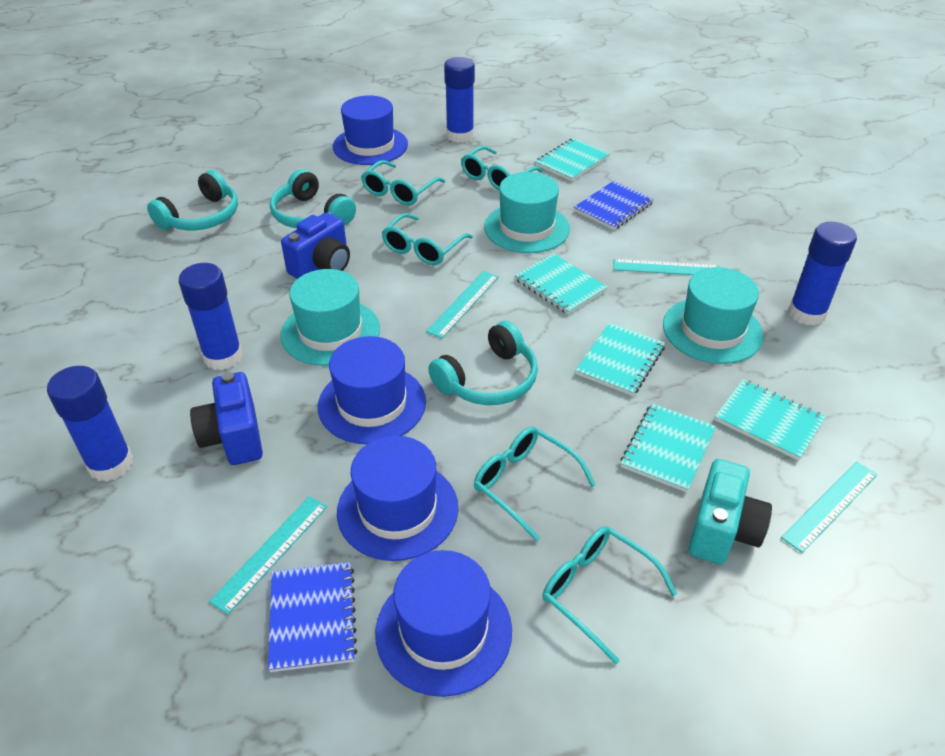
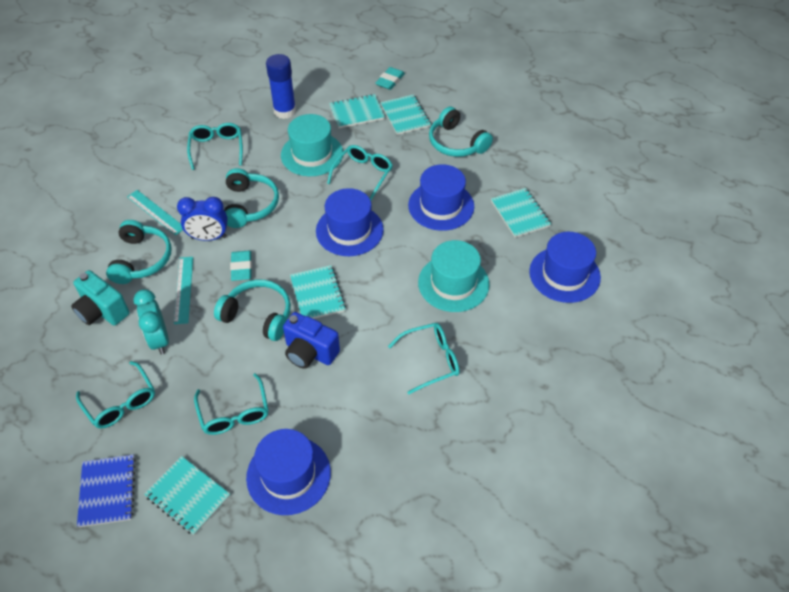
blue camera: [190,372,263,465] [281,212,350,279] = 2 -> [283,312,340,369] = 1
blue clock: none = 0 -> [177,197,228,241] = 1
blue glue stick: [47,366,133,482] [179,263,243,370] [444,57,475,143] [788,222,857,326] = 4 -> [266,54,296,119] = 1
blue notebook: [268,562,357,672] [574,181,654,230] = 2 -> [77,454,136,527] = 1
turquoise clock: none = 0 -> [133,289,169,355] = 1
turquoise eraser: none = 0 -> [230,251,252,281] [375,67,405,90] = 2
turquoise hat: [280,269,380,366] [484,172,570,253] [663,267,764,364] = 3 -> [281,114,343,176] [418,240,490,312] = 2
turquoise headphones: [147,170,238,230] [270,169,356,228] [428,321,538,405] = 3 -> [106,220,172,284] [214,280,291,341] [224,168,279,228] [429,107,493,157] = 4
turquoise ruler: [209,496,327,614] [426,271,499,338] [613,259,720,275] [781,462,877,553] = 4 -> [127,190,183,235] [174,257,193,324] = 2

